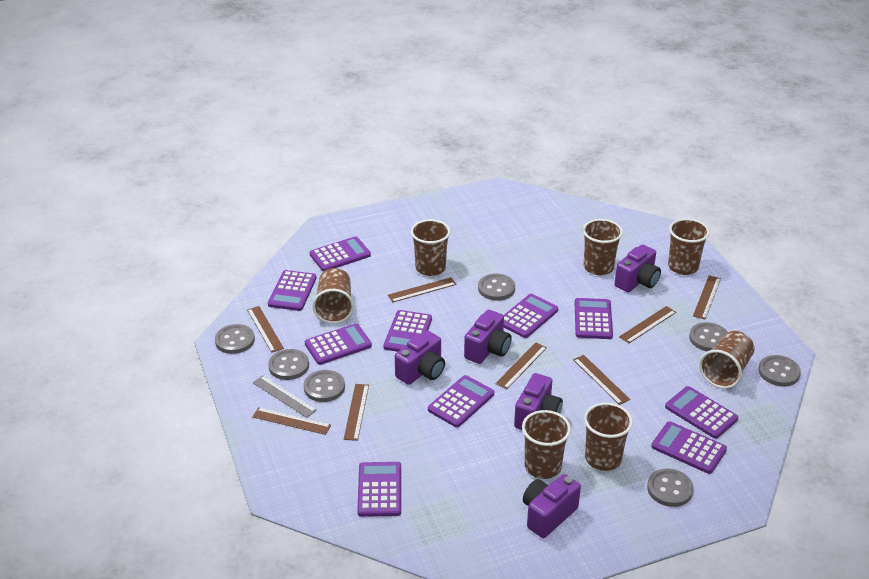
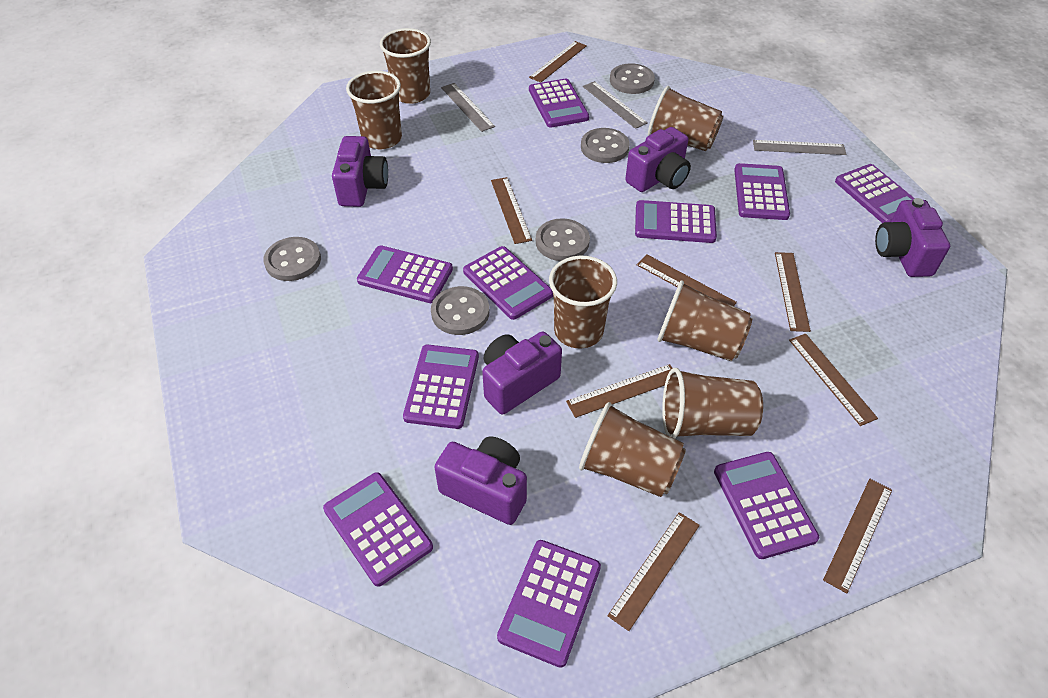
grey button: [215,324,255,354] [268,349,309,380] [303,370,345,402] [478,274,515,301] [647,469,694,507] [689,322,728,351] [758,355,801,386] = 7 -> [263,237,321,281] [431,286,489,335] [536,218,590,261] [581,128,630,163] [610,63,655,94] = 5
grey ruler: [253,375,317,418] = 1 -> [441,83,495,132] [583,81,648,129] [753,140,846,155] = 3

